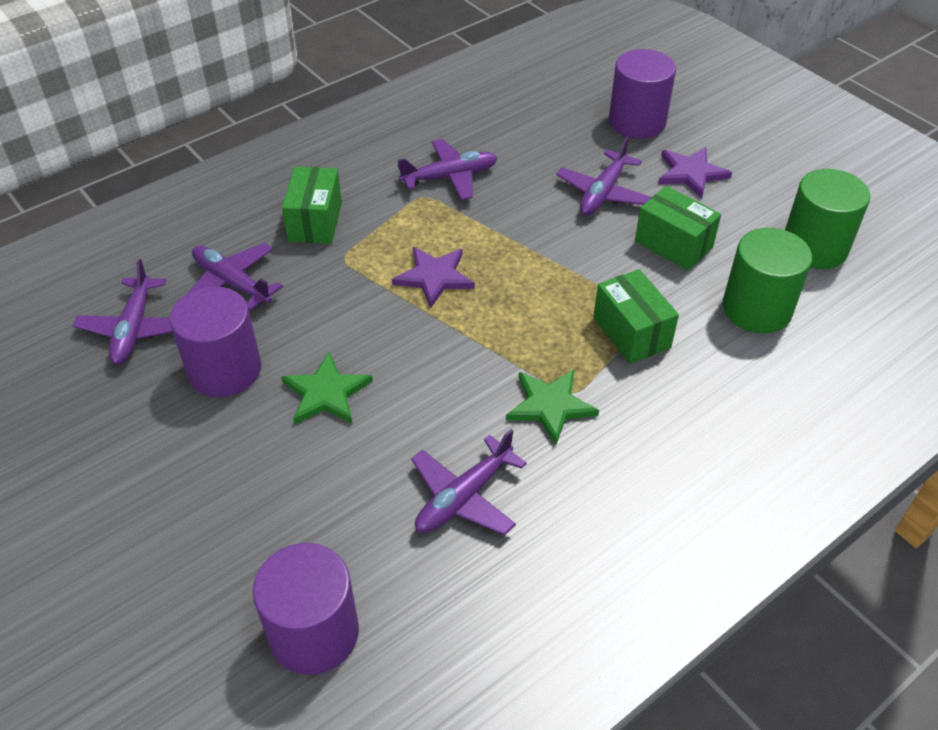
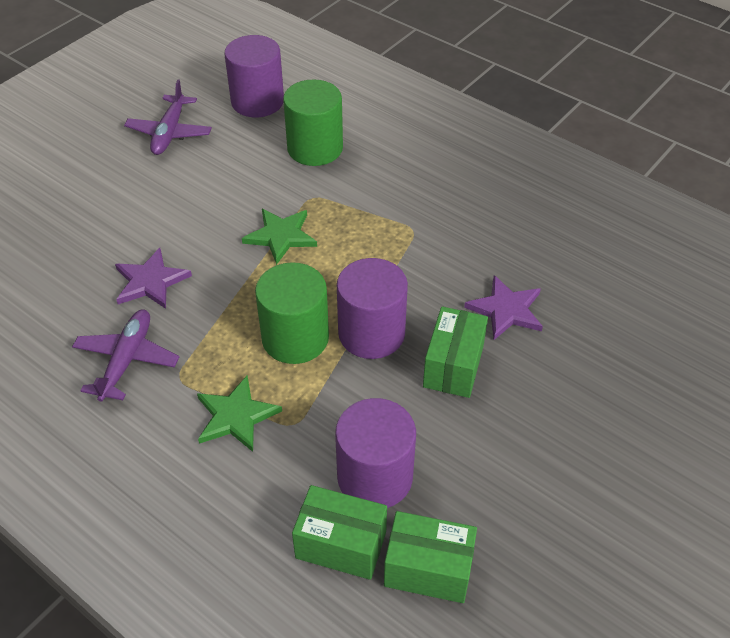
purple plane: [73,259,172,364] [187,243,283,311] [398,139,497,200] [411,429,527,535] [556,136,651,215] = 5 -> [72,310,179,402] [124,80,212,155] = 2

